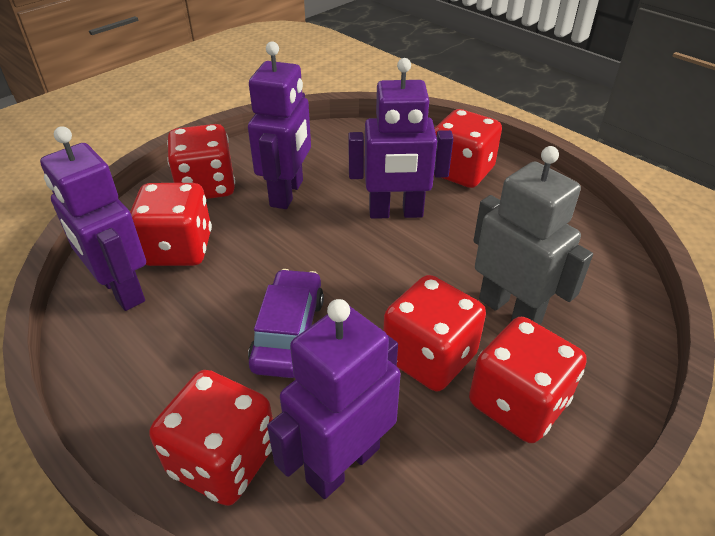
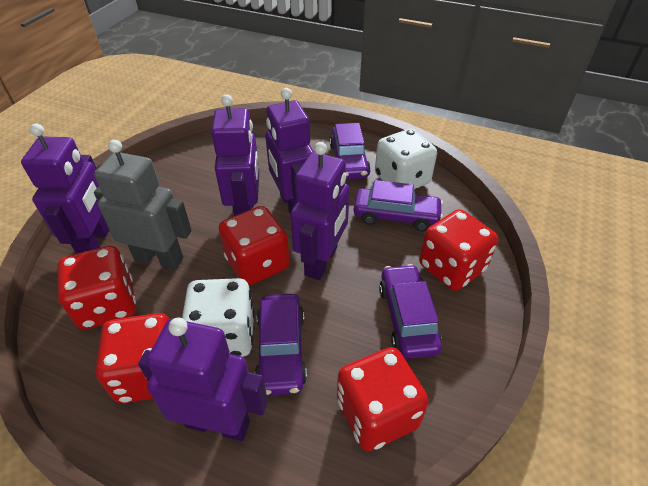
purple car: [248,269,324,378] = 1 -> [255,294,307,396] [330,123,371,180] [354,180,443,231] [379,264,442,359] = 4
purple robot: [40,126,146,311] [248,41,311,209] [267,299,401,499] [348,58,454,219] = 4 -> [21,123,109,254] [138,318,268,441] [211,94,259,216] [265,88,314,214] [290,142,350,280] = 5
red dice: [130,183,212,266] [149,370,273,506] [167,124,235,199] [383,275,486,391] [434,109,502,188] [469,317,587,443] = 6 -> [57,246,136,330] [96,313,169,404] [219,206,290,286] [337,347,429,452] [419,209,498,291] = 5
white dice: none = 0 -> [182,278,255,357] [375,129,437,189] = 2

